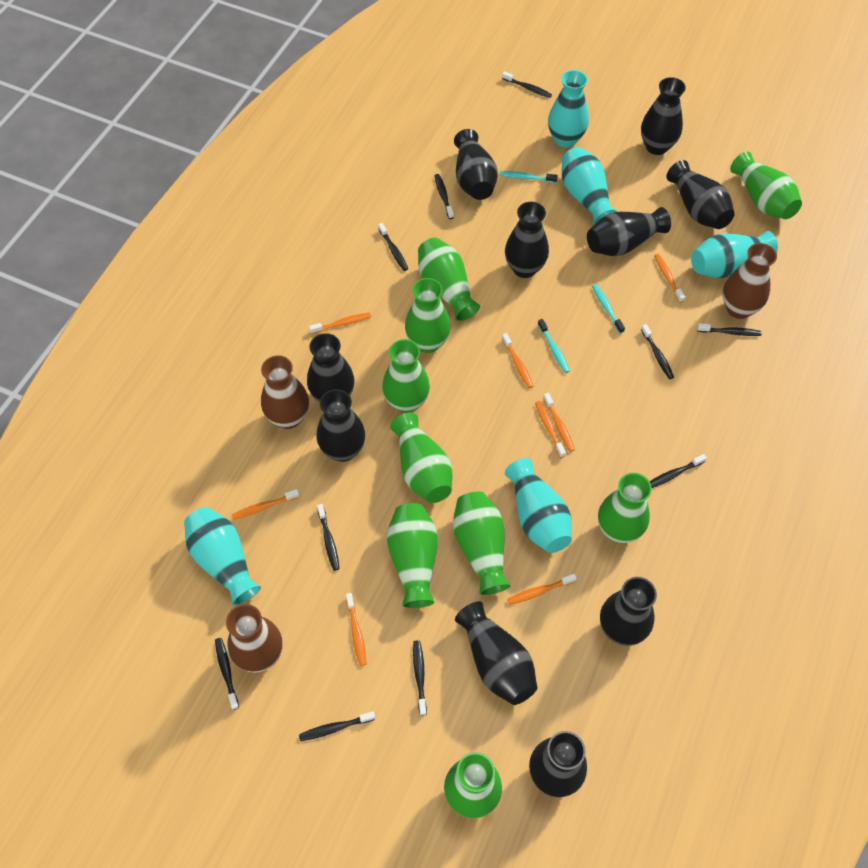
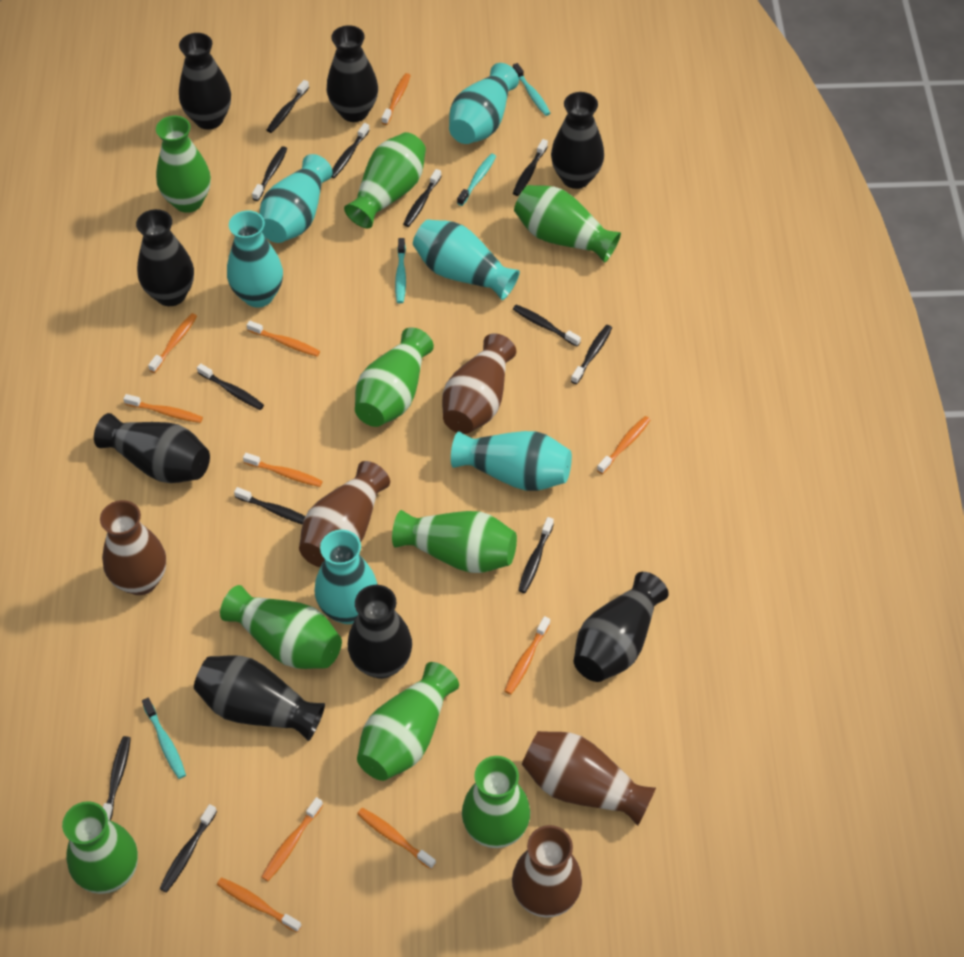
black toothbrush: [215,638,239,710] [299,711,375,741] [317,504,340,571] [378,223,408,271] [413,640,427,716] [434,174,454,219] [502,71,552,98] [641,324,674,379] [650,454,707,488] [697,323,761,336] = 10 -> [103,736,131,821] [160,804,217,893] [197,363,264,410] [234,487,305,524] [252,146,287,201] [267,80,309,133] [331,123,370,178] [403,169,441,227] [513,139,548,196] [513,305,581,347] [518,517,554,593] [571,325,612,384] = 12
black vase: [307,333,354,402] [317,389,365,462] [454,129,498,200] [455,601,537,705] [505,202,549,278] [529,731,587,797] [587,207,671,256] [600,577,657,646] [641,77,686,155] [666,160,735,229] = 10 -> [94,413,210,483] [136,209,194,306] [179,33,231,129] [194,655,325,741] [327,25,378,122] [348,585,412,679] [551,92,604,189] [574,572,669,682] = 8
brown vase: [226,604,283,673] [261,355,309,429] [723,243,777,319] = 3 -> [100,500,166,595] [299,461,390,567] [442,333,516,434] [512,825,582,918] [522,731,656,825] = 5
orange toothbrush: [231,489,299,520] [309,312,371,334] [346,593,367,666] [502,333,533,388] [507,573,577,605] [535,401,566,458] [543,393,575,452] [654,254,685,303] = 8 -> [123,394,203,423] [148,313,197,373] [217,878,302,933] [243,453,323,487] [247,321,320,356] [261,797,323,881] [357,808,436,869] [382,73,411,125] [504,616,550,694] [597,416,650,474] = 10
turquoise toothbrush: [499,171,558,183] [538,319,570,373] [592,284,625,333] = 3 -> [142,698,186,779] [395,238,406,304] [457,154,496,206] [513,63,550,116] = 4
turquoise vase: [184,507,261,605] [505,458,572,553] [548,70,589,148] [562,147,617,225] [691,231,778,278] = 5 -> [227,210,283,308] [259,154,333,243] [314,530,378,624] [413,220,520,300] [449,63,519,144] [451,431,572,491] = 6

